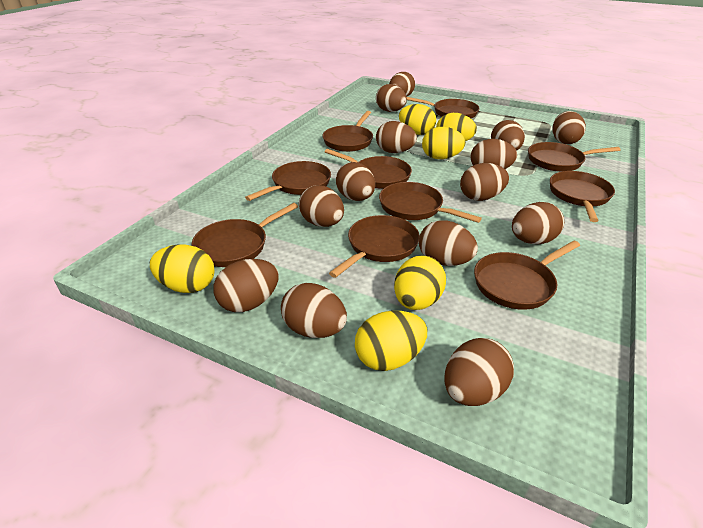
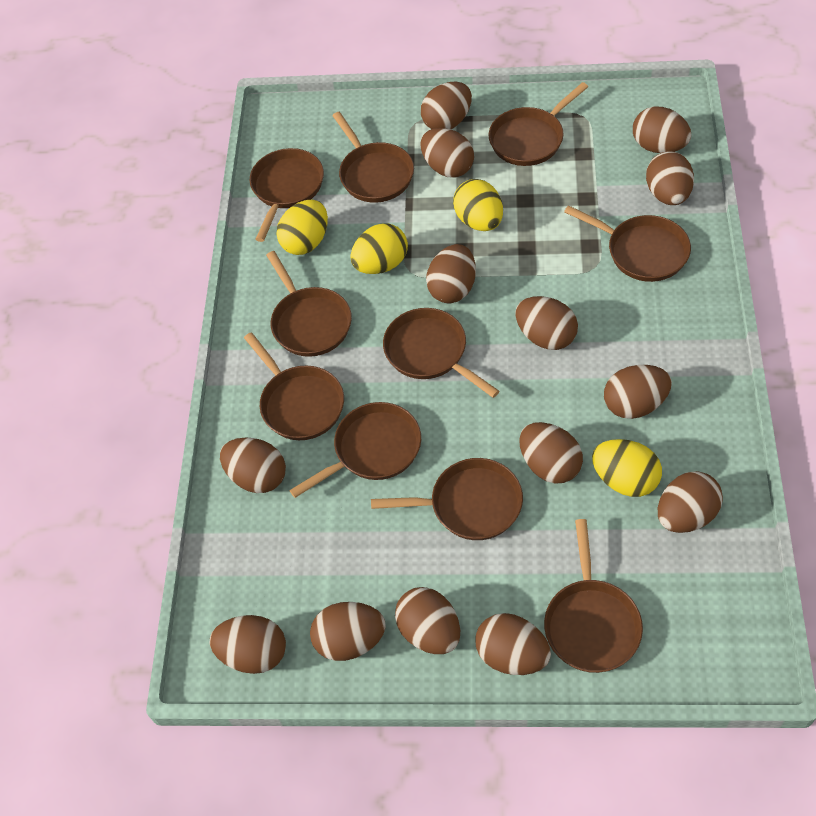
yellow egg: [150,244,214,293] [355,311,427,371] [394,256,446,310] [399,104,436,135] [422,127,466,159] [436,113,477,141] = 6 -> [277,200,328,255] [350,223,408,274] [453,179,503,231] [592,439,662,497] = 4

